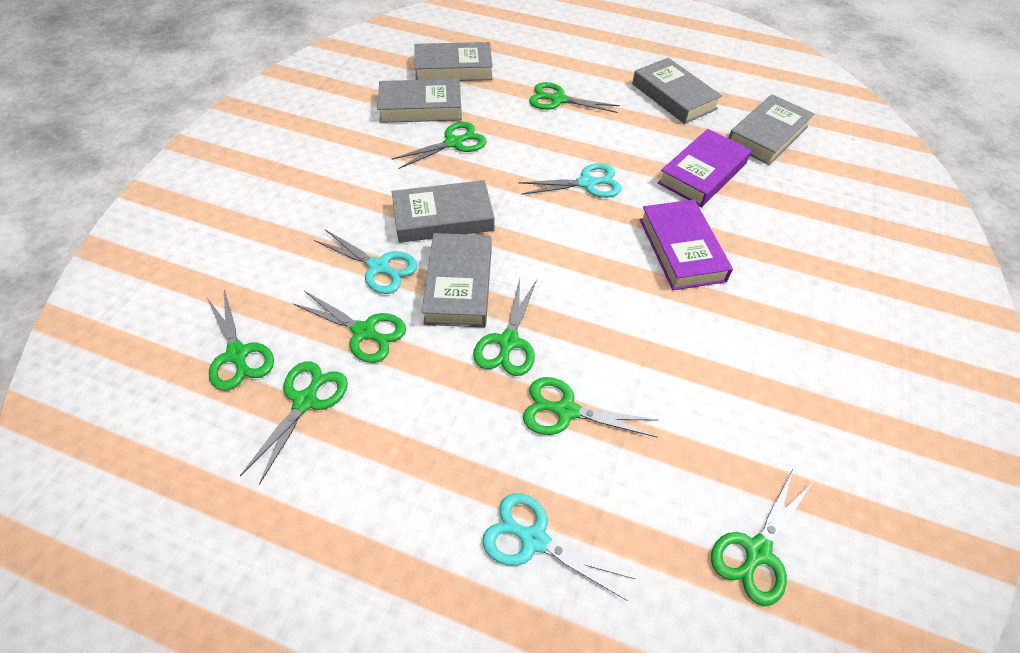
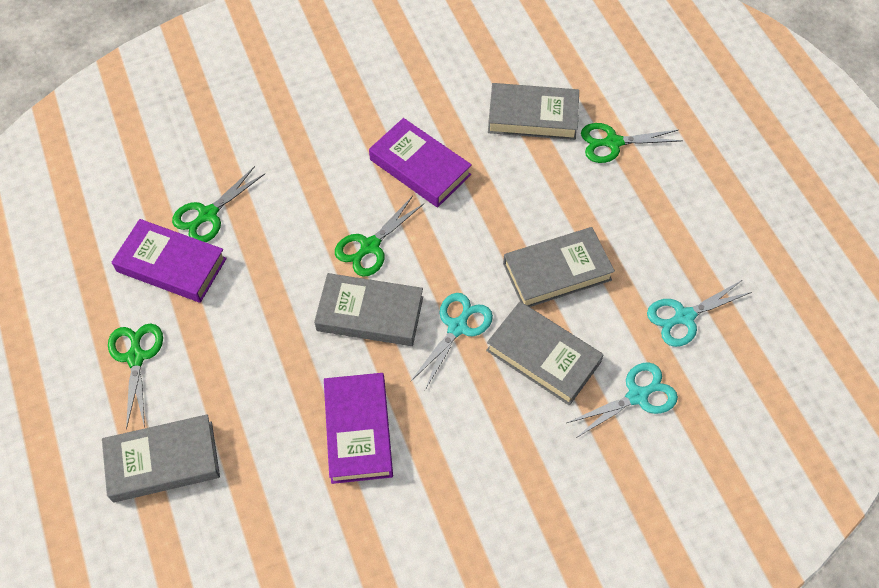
green scissors: [207,290,274,391] [240,361,348,485] [292,291,406,363] [391,122,487,169] [473,279,537,376] [523,377,659,437] [529,82,620,113] [711,470,812,606] = 8 -> [108,323,163,430] [172,166,265,242] [335,196,424,277] [581,123,683,163] = 4
grey book: [377,79,462,123] [392,180,494,243] [414,42,493,81] [422,233,492,327] [632,58,722,124] [728,94,815,165] = 6 -> [102,414,220,503] [314,273,423,346] [486,301,604,406] [488,83,579,140] [503,227,615,307] = 5
purple book: [640,200,733,290] [658,129,751,207] = 2 -> [112,219,227,303] [324,373,393,484] [369,118,472,208] = 3

